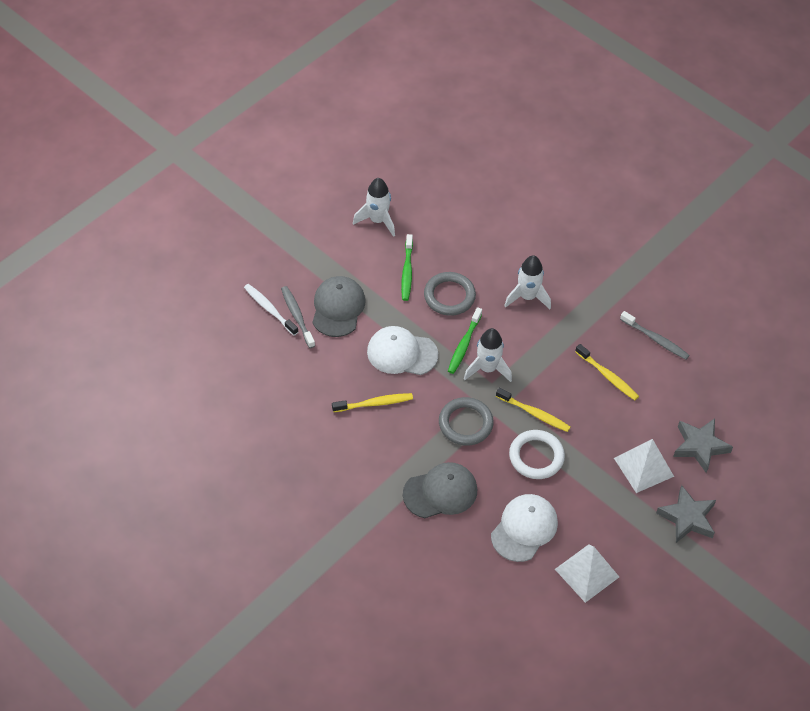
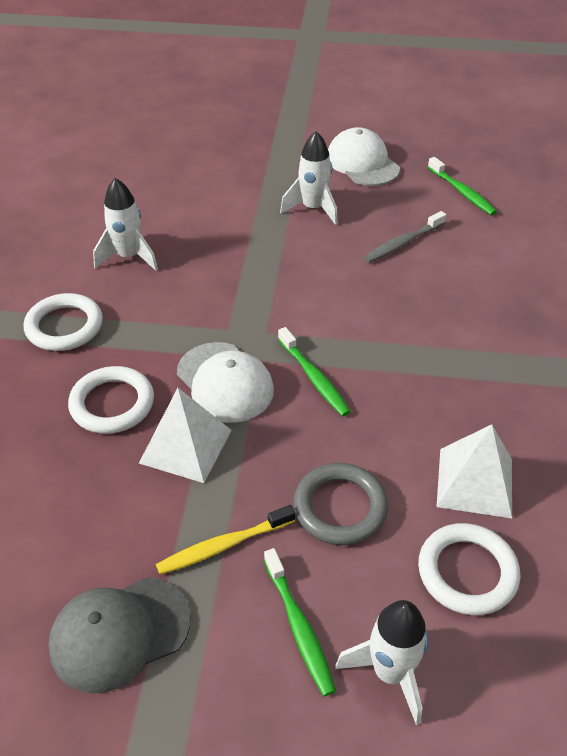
green toothbrush: [401,234,413,301] [448,307,482,374] = 2 -> [264,548,336,696] [278,327,351,417] [428,157,497,215] = 3
grey cap: [312,276,366,337] [403,462,477,518] = 2 -> [48,577,190,694] = 1
grey ring: [424,272,476,316] [439,397,494,446] = 2 -> [293,463,388,545] = 1
grey star: [656,485,716,543] [673,419,733,473] = 2 -> none = 0
grey toothbrush: [281,286,315,348] [620,311,689,360] = 2 -> [364,211,446,263] = 1
white ring: [509,430,565,479] = 1 -> [24,293,103,351] [68,366,154,434] [418,523,520,615] = 3
white toothbrush: [244,284,298,336] = 1 -> none = 0
yellow toothbrush: [332,393,413,412] [496,388,570,432] [575,344,639,400] = 3 -> [156,505,295,575] = 1

